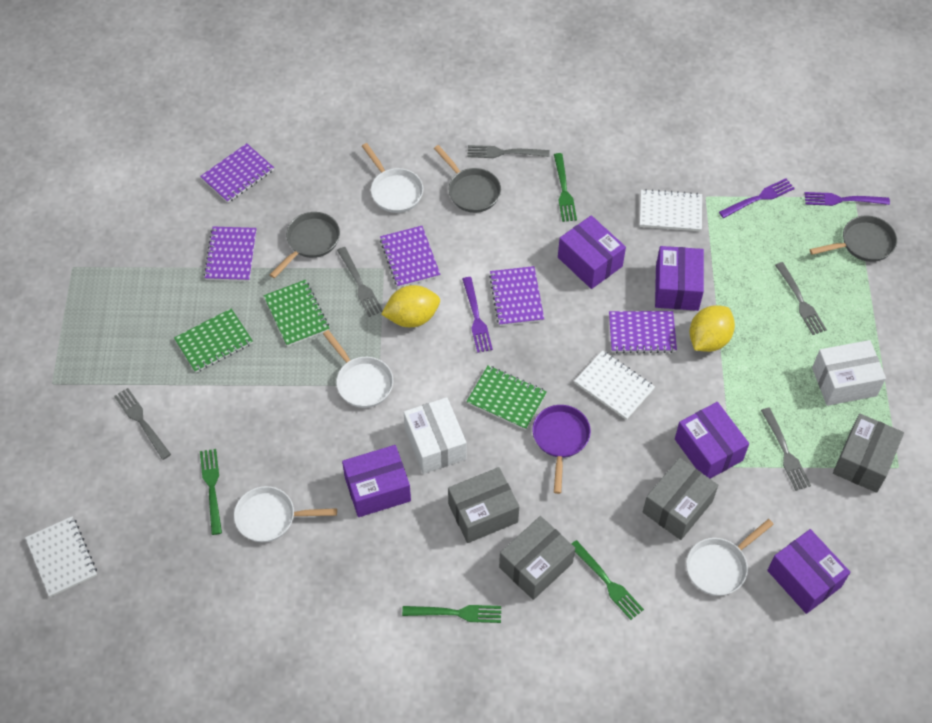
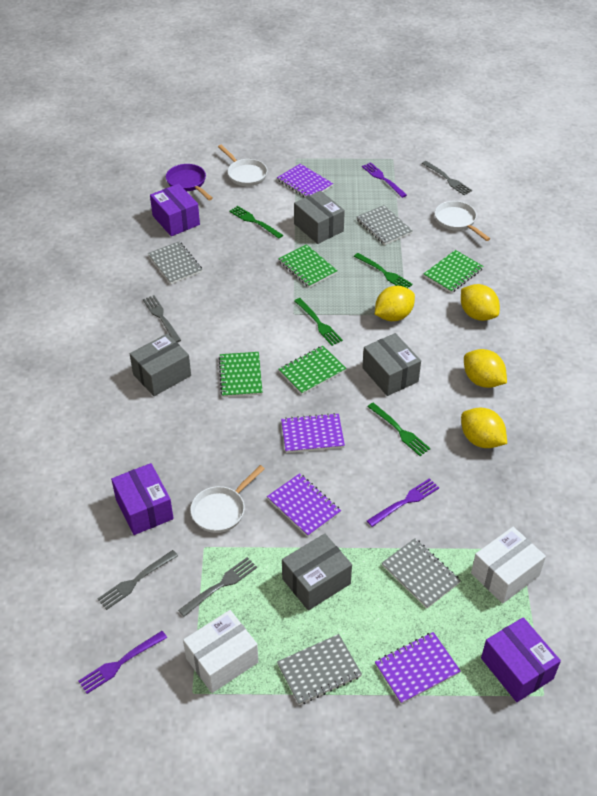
green notebook: [174,308,253,373] [263,280,329,347] [466,365,547,430] = 3 -> [218,352,263,397] [278,244,338,288] [278,346,347,395] [423,250,484,293] = 4
grey fork: [114,388,171,460] [337,247,383,317] [467,145,550,158] [761,407,811,491] [775,262,827,335] = 5 -> [97,550,178,610] [143,295,181,343] [178,557,257,617] [422,161,472,195] = 4
grey notebook: none = 0 -> [148,241,203,284] [277,634,362,705] [356,205,413,245] [382,538,461,608] = 4
grey pan: [270,212,340,278] [434,145,501,213] [810,215,897,262] = 3 -> none = 0
purple box: [342,445,411,517] [558,215,626,289] [655,246,704,311] [675,402,749,479] [767,529,850,614] = 5 -> [111,463,174,535] [150,184,200,236] [481,617,561,702] = 3
purple notebook: [200,143,274,203] [204,227,256,281] [380,226,441,288] [489,266,544,326] [609,311,677,353] = 5 -> [267,473,341,537] [277,164,333,197] [281,413,345,453] [375,632,461,704] = 4
white notebook: [25,516,97,597] [574,350,655,420] [640,189,702,231] = 3 -> none = 0
white pan: [234,486,337,542] [323,330,393,408] [362,143,423,213] [686,519,774,596] = 4 -> [190,465,265,533] [218,145,267,186] [435,201,490,241] = 3
yellow lemon: [381,285,440,327] [689,305,735,352] = 2 -> [375,286,415,321] [461,284,500,321] [461,408,507,448] [464,349,507,388] = 4

